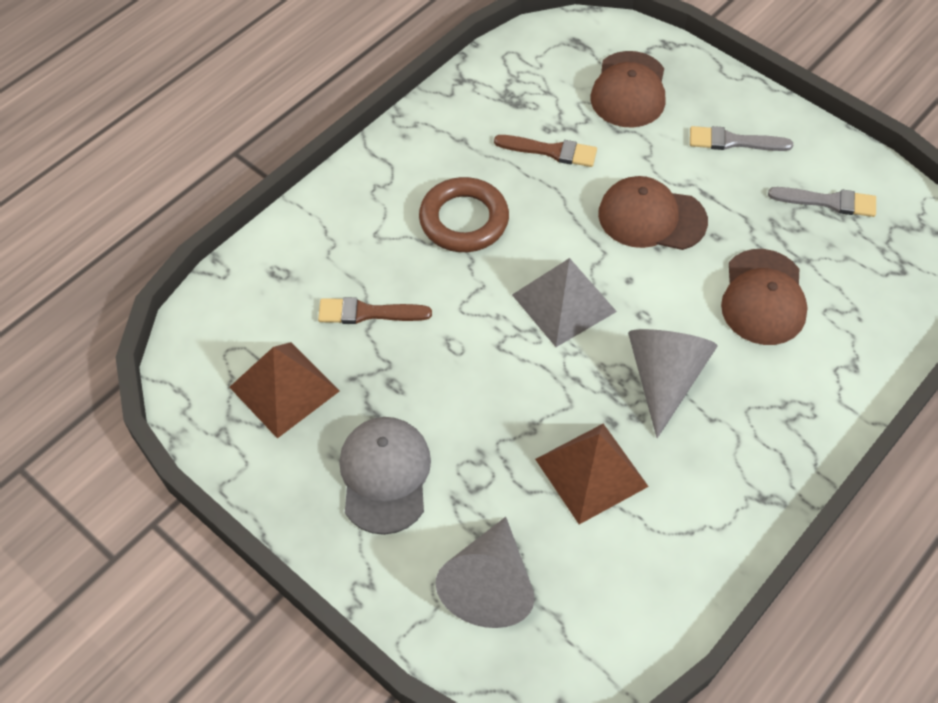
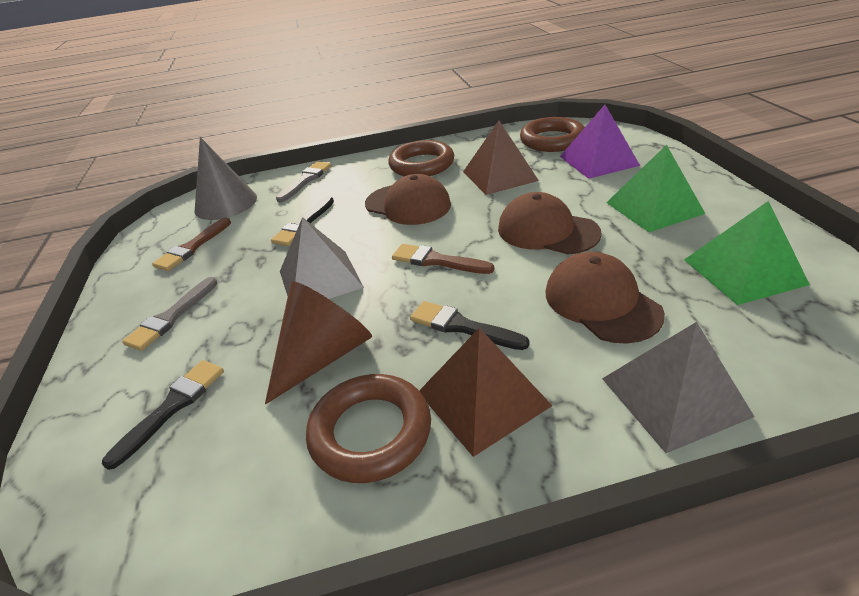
black brush: none = 0 -> [102,360,224,470] [271,196,334,246] [410,301,529,350] = 3
brown cone: none = 0 -> [265,281,372,405] = 1
brown ring: [419,177,509,252] = 1 -> [306,374,431,483] [388,140,454,176] [520,117,585,152] = 3
green pyramid: none = 0 -> [606,145,705,232] [684,201,810,305] = 2
grey cap: [339,417,431,535] = 1 -> none = 0
grey cone: [435,517,535,628] [628,329,718,438] = 2 -> [194,137,257,220] = 1
grey pyramid: [512,258,617,347] = 1 -> [280,217,364,299] [602,322,755,453] = 2
purple pyramid: none = 0 -> [560,105,640,179] = 1

